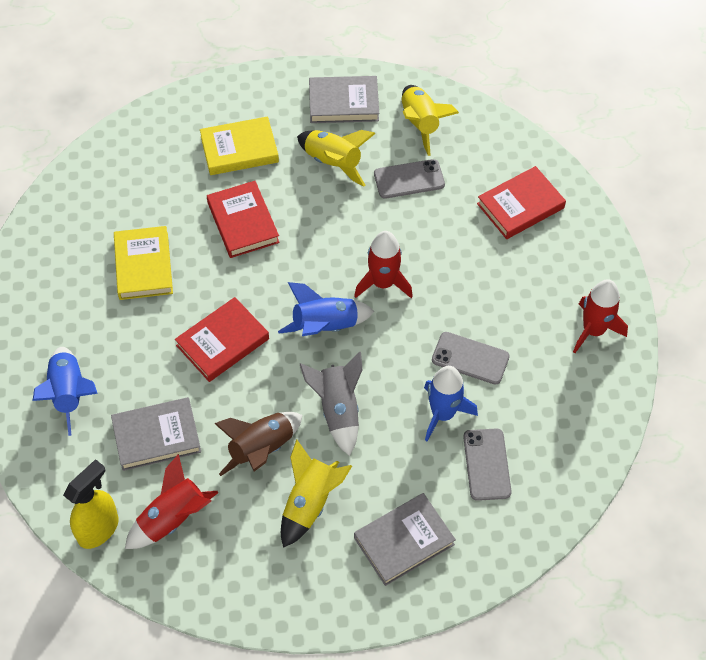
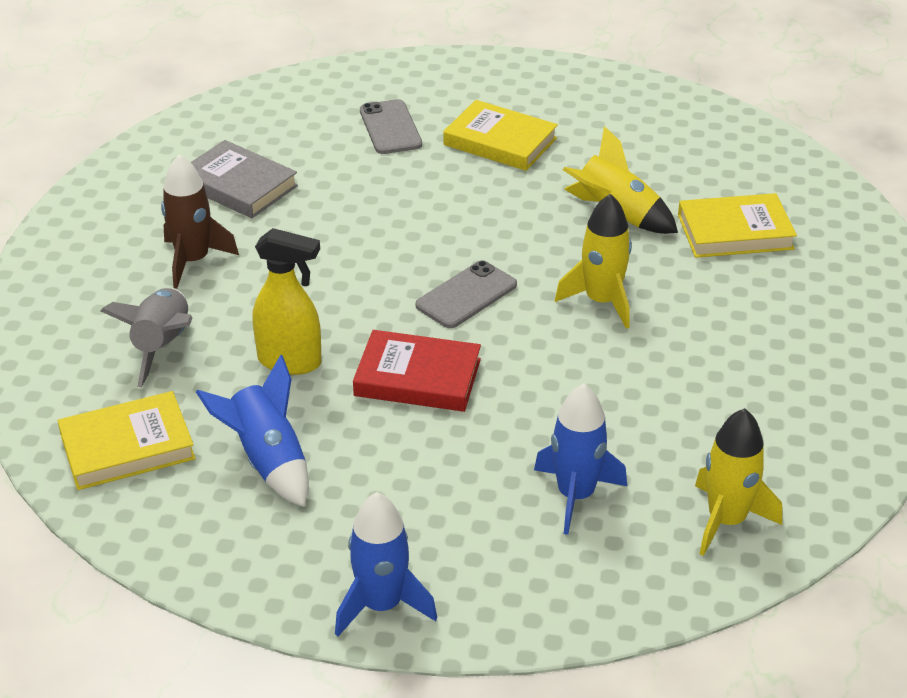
grey book: [111,397,201,471] [309,76,379,123] [354,493,456,586] = 3 -> [190,140,298,218] = 1
grey phone: [374,159,445,199] [432,332,510,385] [463,428,512,501] = 3 -> [360,99,422,154] [415,261,517,328] = 2
red book: [175,297,269,382] [207,181,280,258] [477,166,566,239] = 3 -> [353,330,481,412] = 1
red rocket: [125,454,219,549] [354,231,413,298] [573,280,628,353] = 3 -> none = 0
yellow book: [114,226,173,300] [200,116,279,175] = 2 -> [58,391,196,490] [443,100,558,171] [678,193,797,258] = 3

